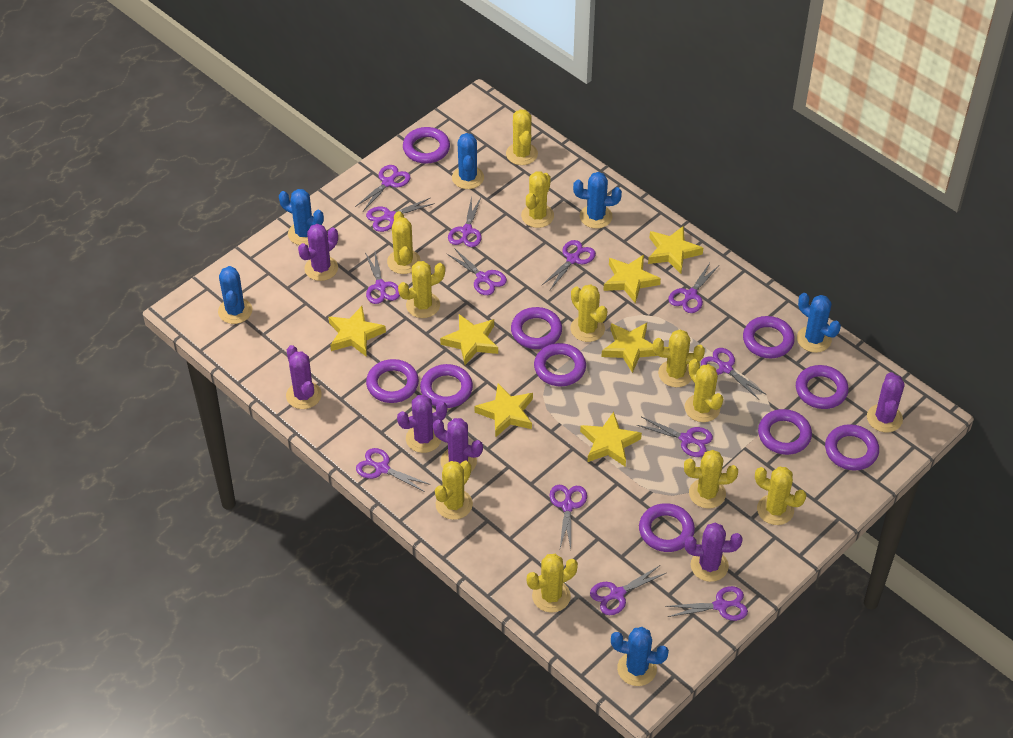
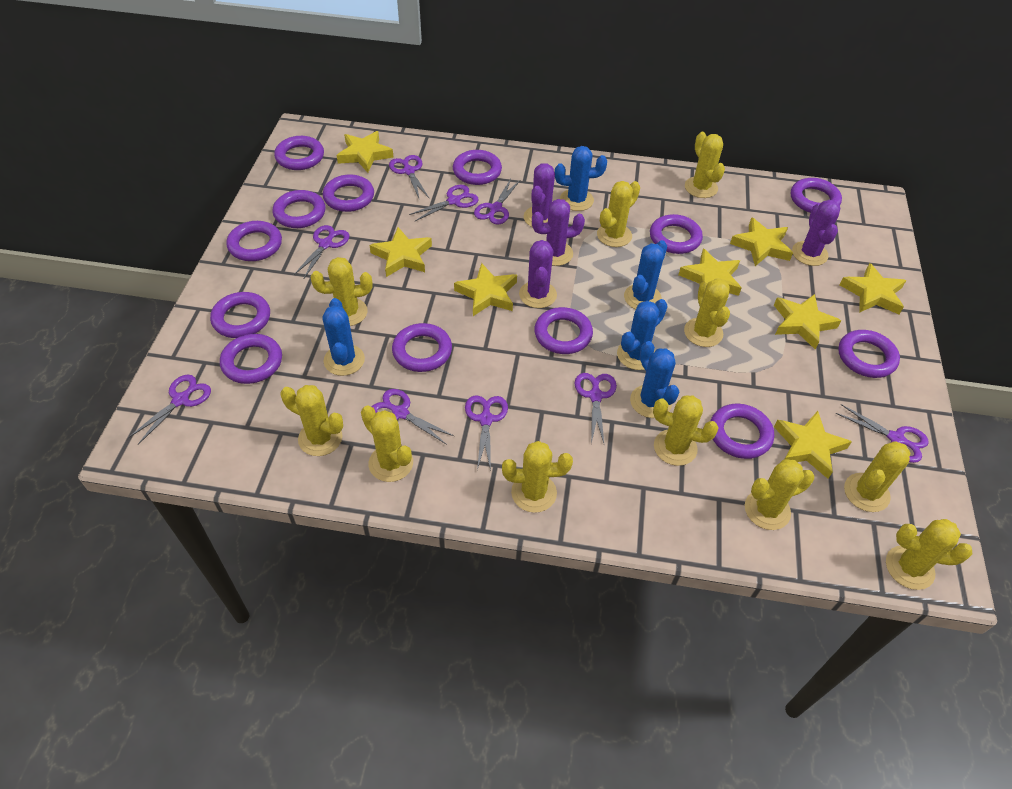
blue cactus: [218,266,253,324] [279,189,324,245] [452,133,484,189] [573,172,622,229] [611,627,669,686] [797,293,841,353] = 6 -> [322,298,365,376] [555,146,607,211] [617,299,667,370] [624,240,667,309] [630,341,679,418] = 5
purple cactus: [286,345,322,409] [298,224,338,281] [397,395,447,453] [433,418,483,472] [685,523,742,582] [867,372,905,432] = 6 -> [519,240,557,308] [524,163,555,227] [532,199,585,266] [792,200,840,266] = 4
purple ring: [366,359,419,403] [403,127,450,164] [420,364,473,408] [511,307,562,349] [534,343,586,386] [639,503,695,552] [743,316,795,358] [758,409,812,455] [796,365,849,409] [825,424,879,471] = 10 -> [210,292,270,338] [220,334,282,384] [226,221,282,261] [273,190,326,228] [274,136,324,170] [323,175,374,212] [392,323,452,372] [453,150,502,185] [534,307,593,354] [650,214,703,254] [711,404,774,459] [791,178,842,213] [838,330,900,378] = 13
purple scissors: [355,165,410,211] [356,448,431,492] [365,252,400,304] [366,198,435,232] [447,248,507,295] [448,197,482,247] [541,240,596,290] [550,485,587,549] [590,565,666,615] [637,417,713,457] [665,586,748,621] [668,263,718,313] [701,348,765,399] = 13 -> [128,375,211,445] [294,225,350,278] [372,389,454,445] [389,155,429,200] [409,185,479,222] [465,395,508,471] [474,179,520,224] [575,373,617,444] [835,404,929,463] = 9
yellow star: [328,306,386,357] [440,314,498,365] [475,383,533,438] [580,412,642,467] [601,323,657,373] [603,255,661,304] [648,226,703,274] = 7 -> [336,131,394,173] [369,227,432,277] [454,263,517,316] [679,249,742,296] [730,217,793,266] [774,294,841,349] [774,411,852,479] [840,263,907,314] = 8

